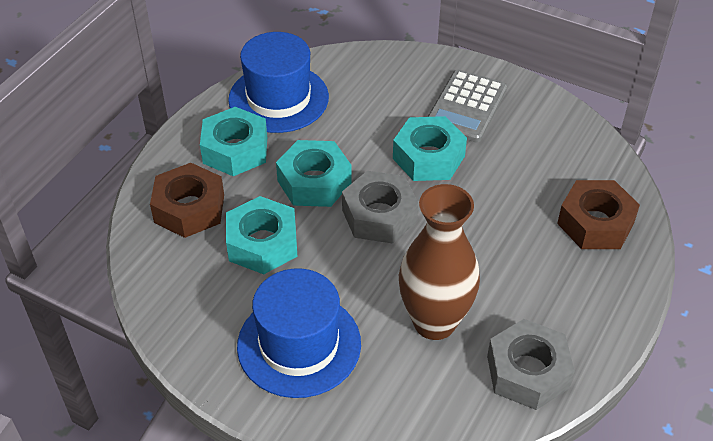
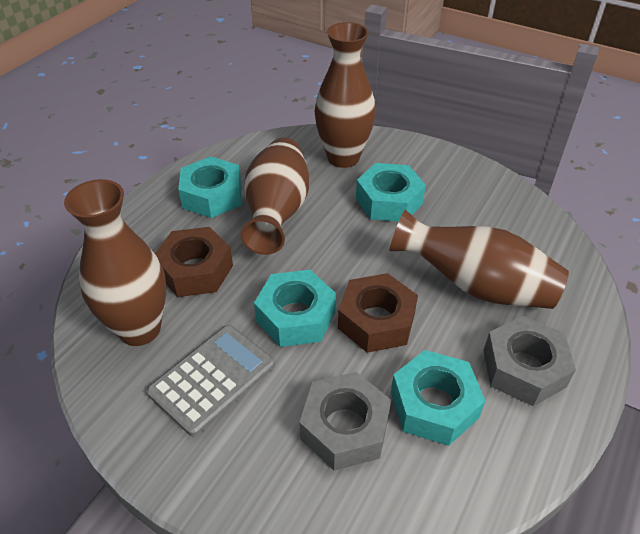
blue hat: [228,32,329,133] [237,268,361,398] = 2 -> none = 0
brown vase: [399,184,480,340] = 1 -> [64,179,166,346] [240,138,309,255] [314,22,376,168] [389,210,569,309] = 4

